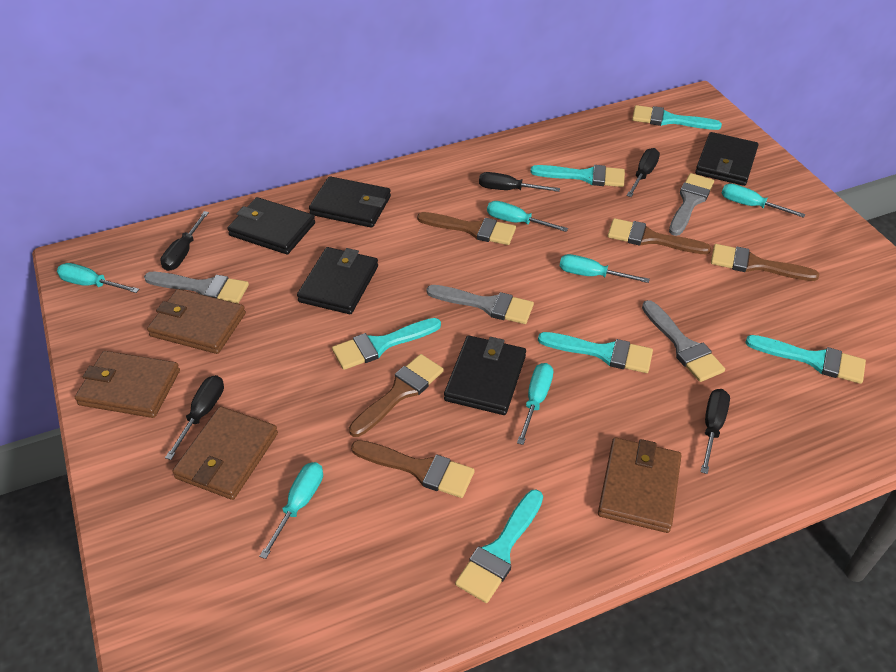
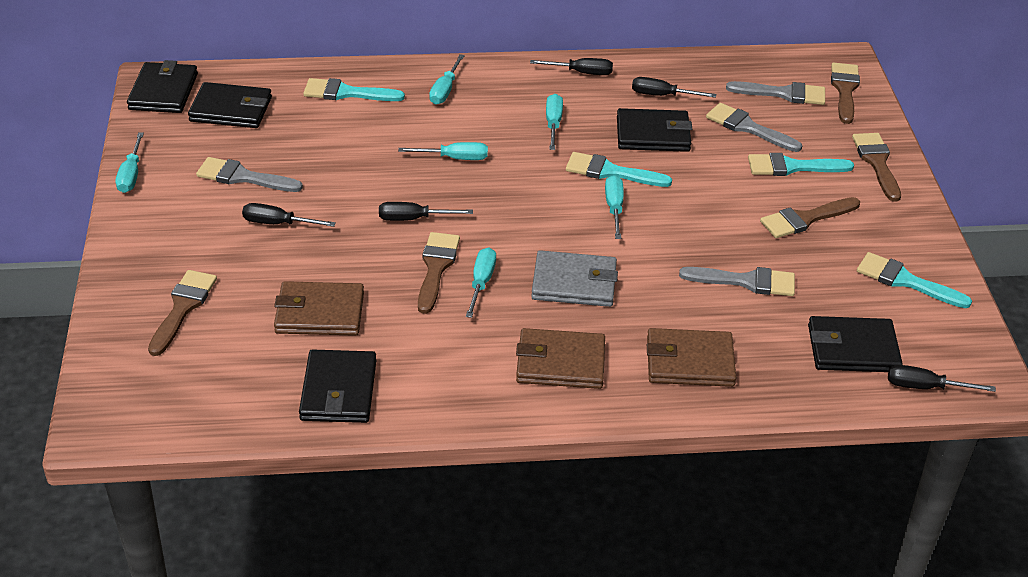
brown wallet: [75,351,180,418] [147,289,246,354] [172,406,278,500] [598,438,682,533] = 4 -> [274,281,364,336] [516,328,605,389] [647,328,736,387] = 3
grey wallet: none = 0 -> [531,250,618,307] = 1
turquoise brush: [332,318,441,370] [455,489,543,603] [530,165,625,187] [538,332,653,373] [632,105,722,130] [745,335,866,384] = 6 -> [303,78,405,101] [566,152,672,187] [748,153,854,176] [857,252,972,308] = 4

